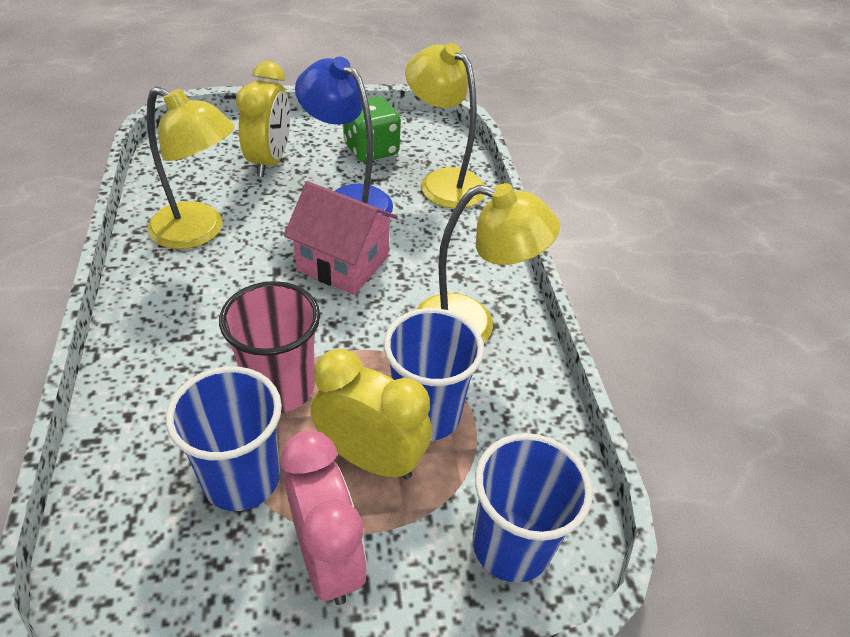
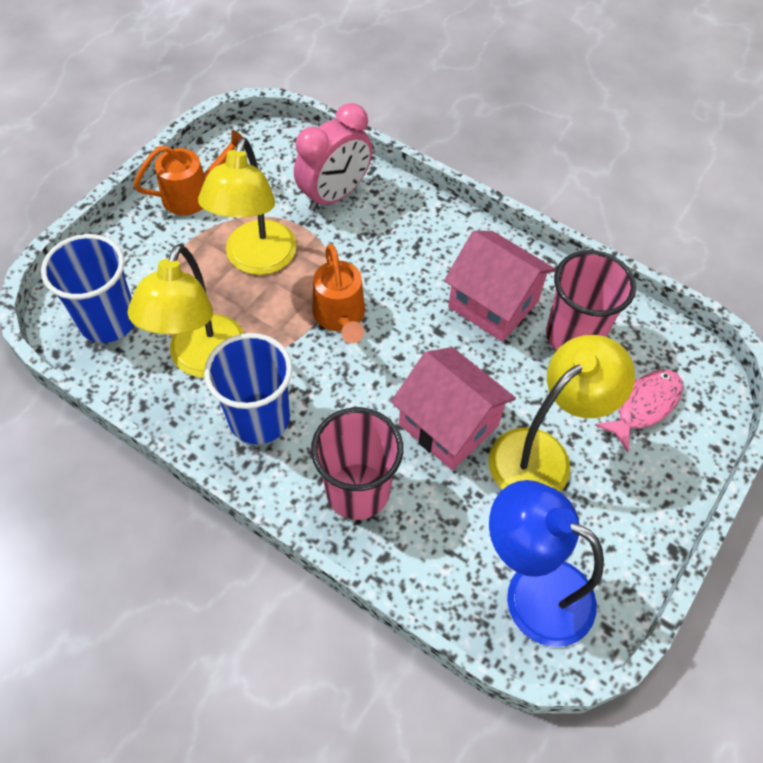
blue cup: [166,366,282,511] [384,308,484,441] [473,433,593,583] = 3 -> [41,234,134,343] [204,333,293,444] = 2
green dice: [343,96,401,162] = 1 -> none = 0
orange watering can: none = 0 -> [134,130,243,215] [313,244,365,344] = 2
pink cup: [219,281,320,413] = 1 -> [311,407,403,520] [546,250,636,350] = 2
pink fish: none = 0 -> [595,369,683,452] = 1
pink house: [284,181,398,295] = 1 -> [391,347,516,470] [444,231,556,342] = 2
yellow clock: [236,61,290,177] [310,348,432,480] = 2 -> none = 0

